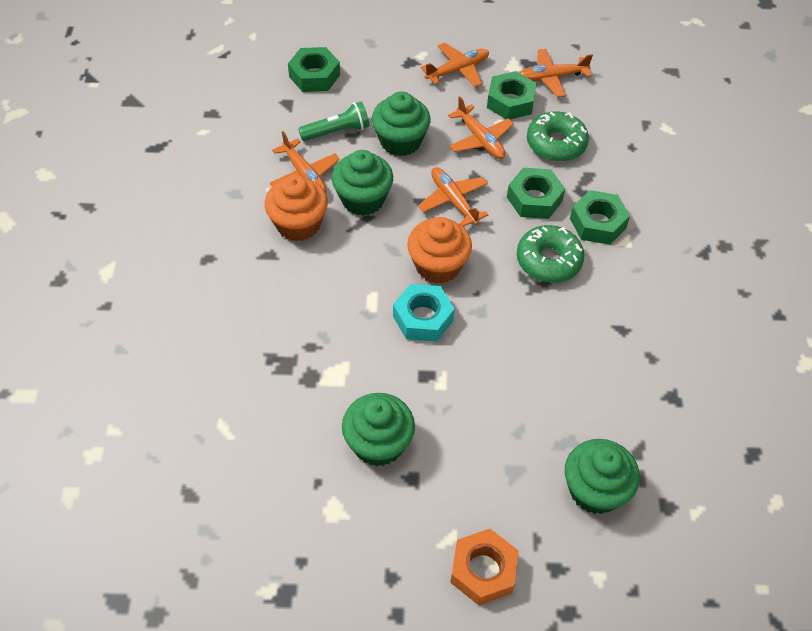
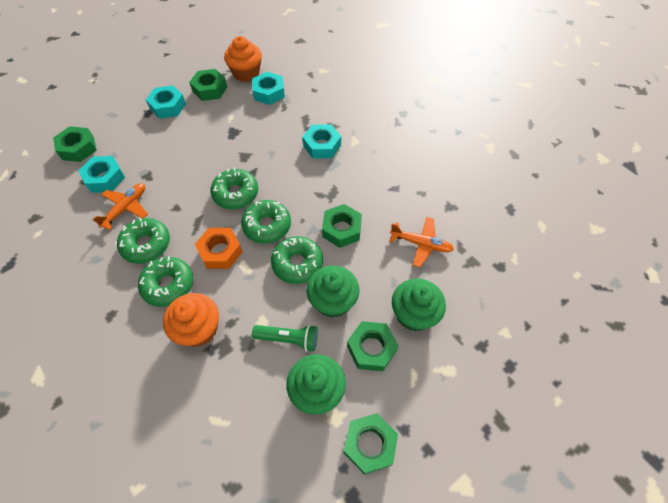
green cupcake: [332,150,393,216] [342,393,415,466] [372,91,431,156] [565,439,640,514] = 4 -> [286,354,346,415] [306,265,359,318] [392,278,446,331] = 3
green donut: [517,225,584,283] [527,111,589,161] = 2 -> [117,217,170,264] [138,256,193,307] [210,168,258,209] [241,200,291,244] [271,236,323,284] = 5
green nut: [288,47,340,92] [487,71,537,119] [507,168,565,219] [570,190,630,245] = 4 -> [53,126,97,162] [189,69,227,101] [322,204,362,248] [344,413,398,474] [347,321,399,371] = 5
orange plane: [270,131,340,193] [418,167,488,227] [421,43,489,87] [448,96,514,159] [519,49,593,97] = 5 -> [93,183,148,230] [389,217,454,267] = 2
turquoise nut: [393,284,455,342] = 1 -> [78,156,125,193] [146,85,186,119] [252,72,285,105] [303,124,341,159] = 4

